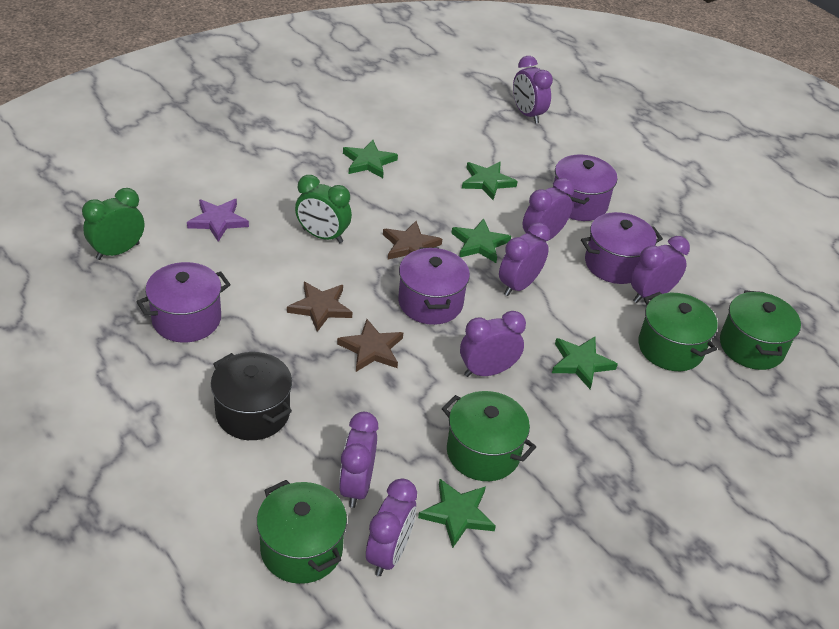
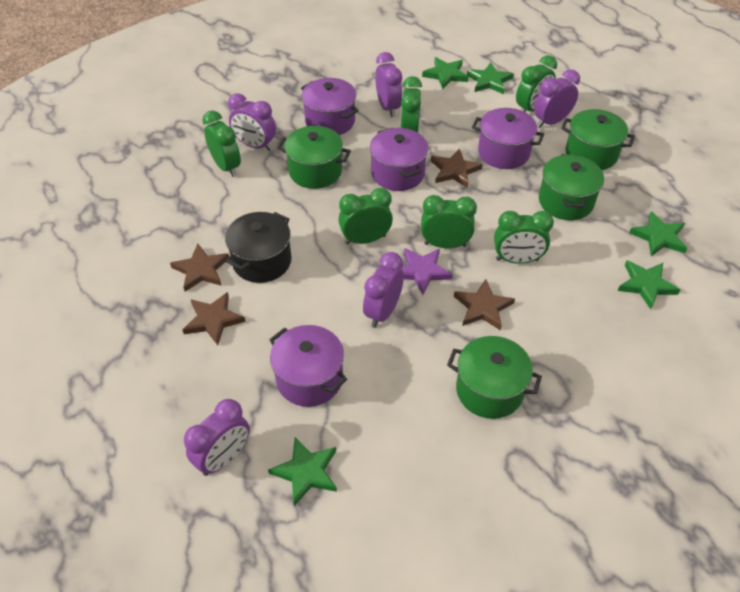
brown star: [287,282,352,332] [337,319,403,372] [383,221,442,259] = 3 -> [170,244,229,292] [182,292,246,345] [431,148,483,188] [454,279,515,331] = 4
green clock: [82,188,144,260] [295,175,352,243] = 2 -> [202,111,241,177] [338,188,393,244] [400,76,422,132] [421,195,477,248] [494,211,554,264] [516,55,557,112] = 6
purple clock: [339,412,379,508] [366,478,417,576] [460,311,526,377] [499,222,550,296] [513,56,553,124] [523,178,574,242] [631,236,690,303] = 7 -> [184,399,250,476] [228,93,276,151] [363,252,404,328] [375,52,403,117] [534,69,580,128] = 5

